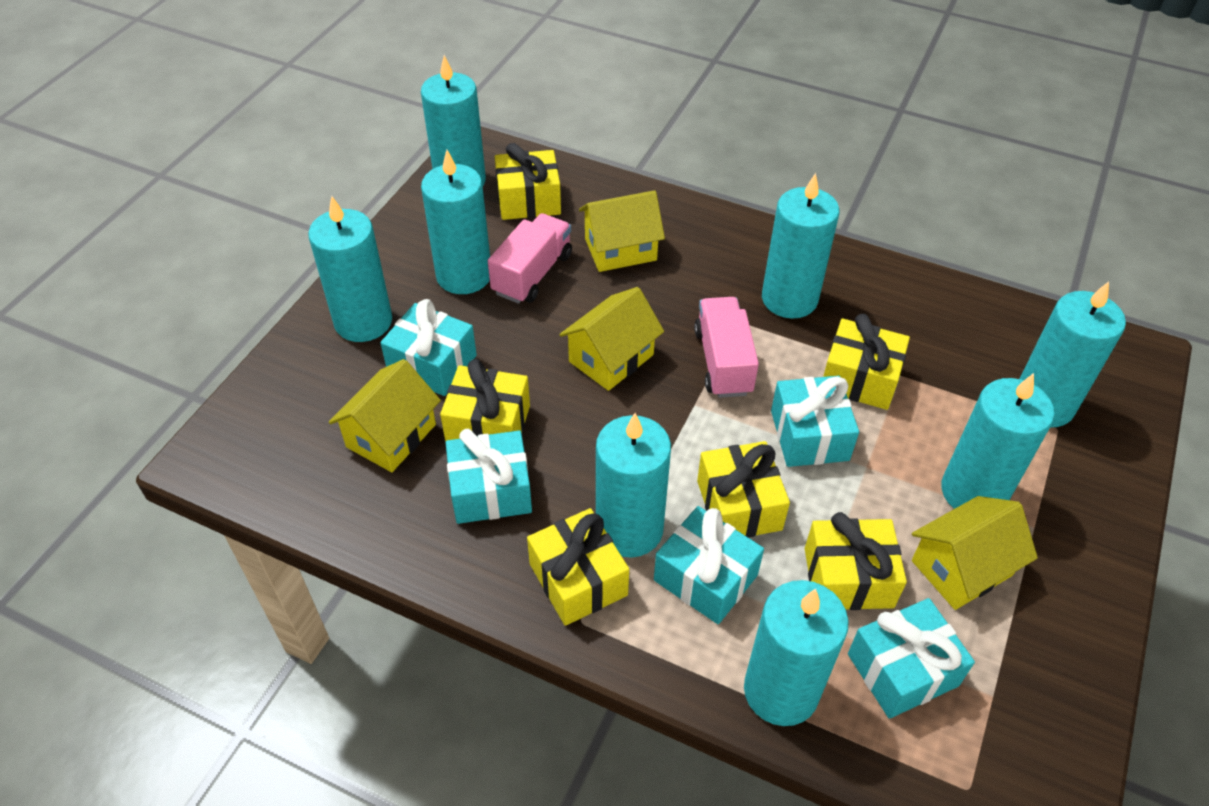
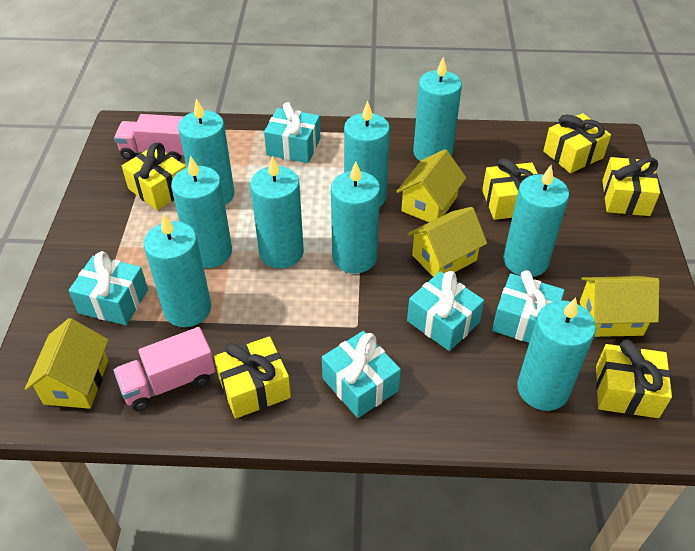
turquoise candle: [308,196,392,342] [421,55,486,185] [421,150,490,294] [596,413,671,558] [744,580,849,726] [762,173,839,319] [941,373,1054,509] [1019,282,1126,428] = 8 -> [144,214,211,327] [171,156,232,268] [178,98,234,205] [250,156,304,268] [331,161,380,273] [344,101,390,207] [413,57,462,161] [503,165,569,277] [517,298,596,411] = 9

